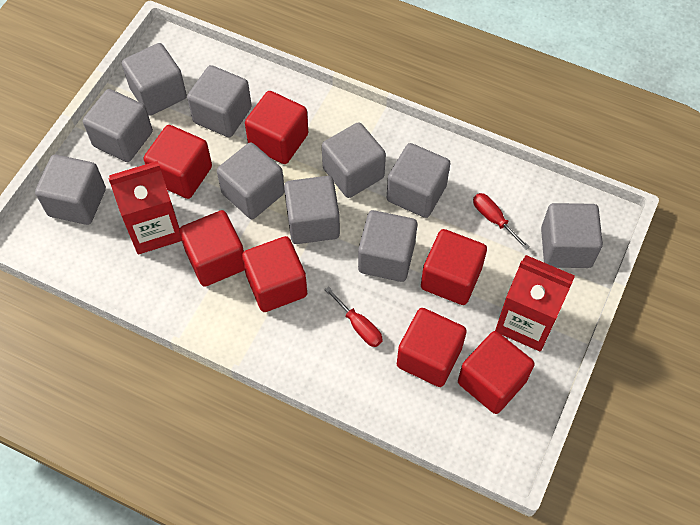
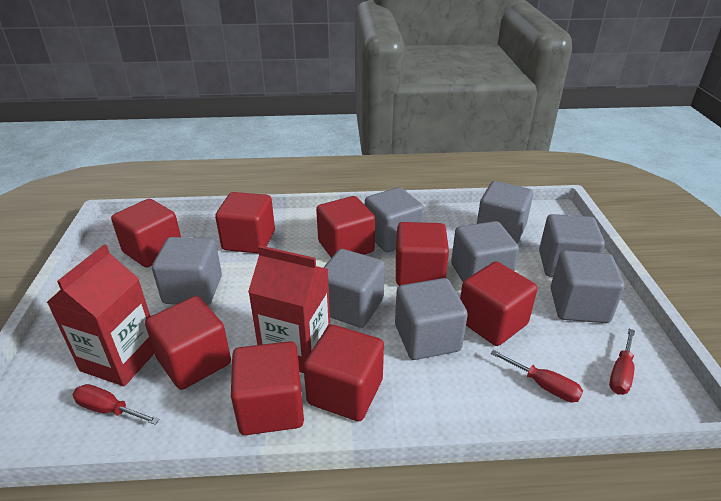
grey cube: [35,155,106,225] [83,89,153,162] [122,43,187,116] [187,65,252,137] [217,142,285,219] [284,176,340,244] [322,122,386,198] [358,210,417,282] [387,143,450,218] [541,203,603,268] = 10 -> [152,237,222,305] [323,249,385,328] [365,187,424,253] [395,278,468,360] [451,221,519,282] [477,181,533,243] [539,214,605,277] [551,251,624,323] = 8
red cube: [144,125,212,199] [179,210,245,287] [242,236,307,312] [245,91,308,164] [397,308,467,387] [421,229,487,305] [458,331,535,414] = 7 -> [111,199,181,268] [145,296,231,390] [215,192,275,254] [231,341,304,435] [303,325,384,421] [316,196,375,258] [396,222,449,286] [460,262,538,346] = 8
red screwdriver: [325,287,383,347] [473,193,529,250] = 2 -> [72,384,160,425] [491,350,583,402] [609,329,635,395] = 3

